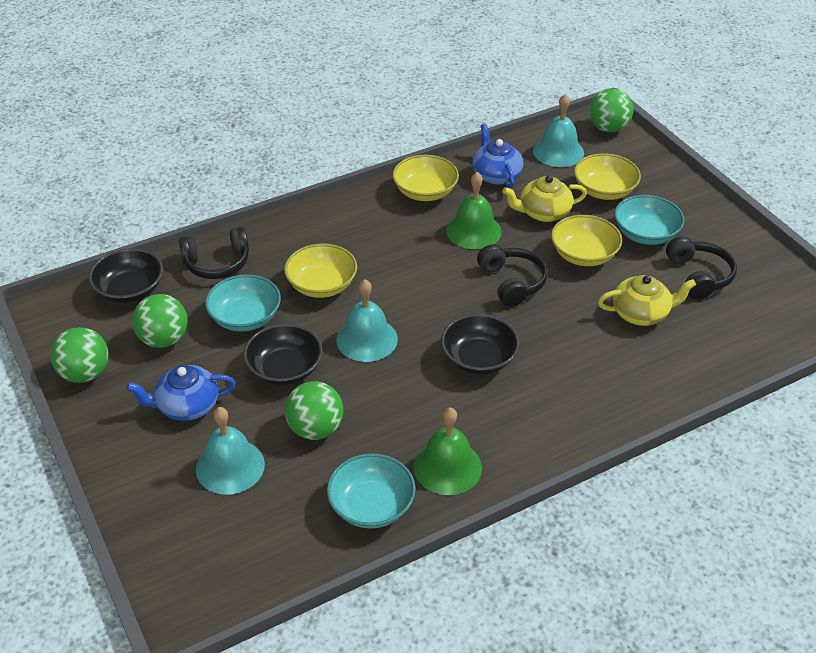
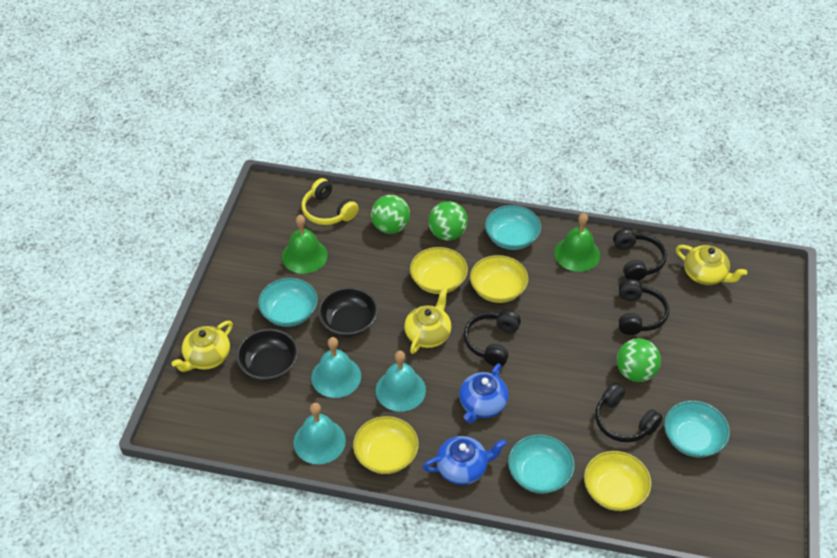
black bowl: [89,248,163,303] [243,324,323,385] [441,314,519,375] = 3 -> [236,329,298,381] [318,287,378,337] = 2
black headphones: [179,227,249,279] [477,244,548,307] [666,236,737,299] = 3 -> [464,310,521,366] [595,382,663,442] [613,229,667,281] [619,279,669,335] = 4
green ball: [50,327,109,383] [132,294,188,348] [285,381,343,440] [589,88,633,132] = 4 -> [371,195,410,234] [428,201,468,241] [617,338,661,382] = 3
turquoise bowl: [205,274,281,332] [327,453,416,529] [614,195,684,245] = 3 -> [258,278,318,327] [485,205,541,250] [508,434,575,494] [664,401,730,457] = 4
yellow headphones: none = 0 -> [302,178,359,225] = 1
yellow teapot: [502,175,587,222] [598,275,696,326] = 2 -> [171,321,233,372] [404,287,452,354] [676,245,747,285] = 3

